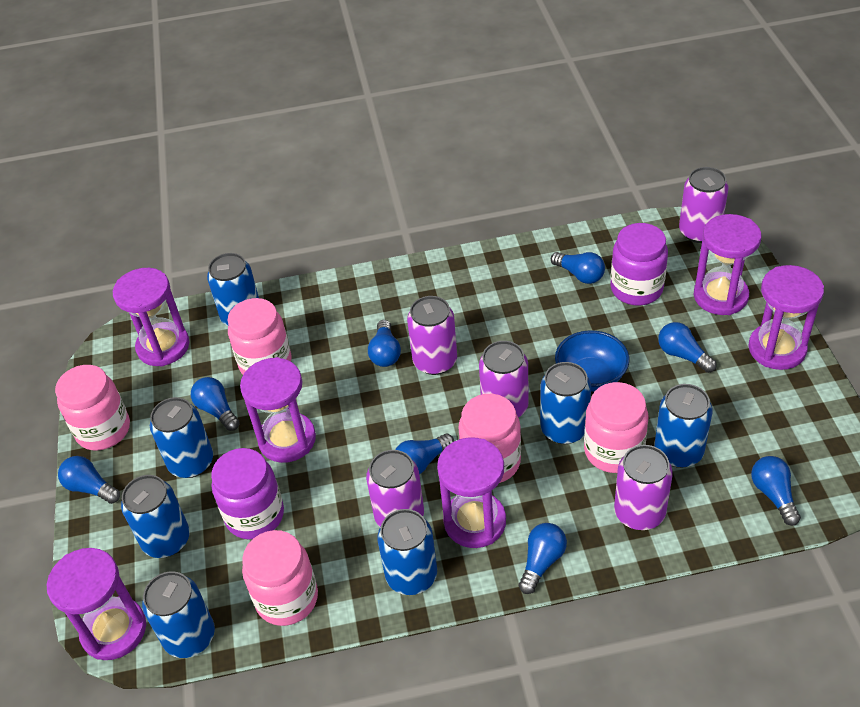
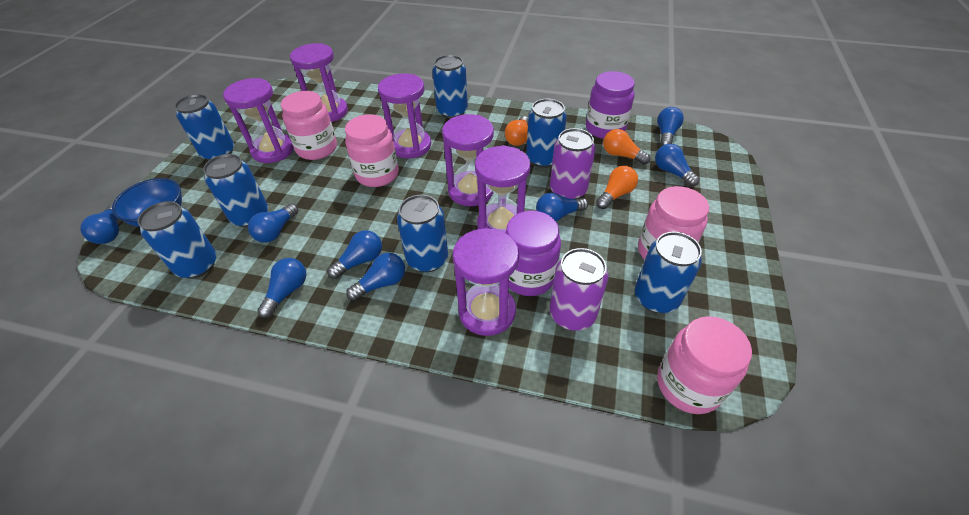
orange light bulb: none = 0 -> [505,116,528,146] [596,166,638,209] [603,129,651,165] = 3
pink jar: [55,365,130,451] [228,298,291,375] [242,530,318,626] [458,394,521,483] [584,382,648,473] = 5 -> [281,91,337,160] [345,114,399,187] [638,186,709,259] [657,316,752,414] = 4
purple can: [366,450,424,527] [407,296,457,375] [479,341,529,417] [614,445,673,530] [679,167,728,243] = 5 -> [550,128,596,199] [550,248,608,331] = 2

